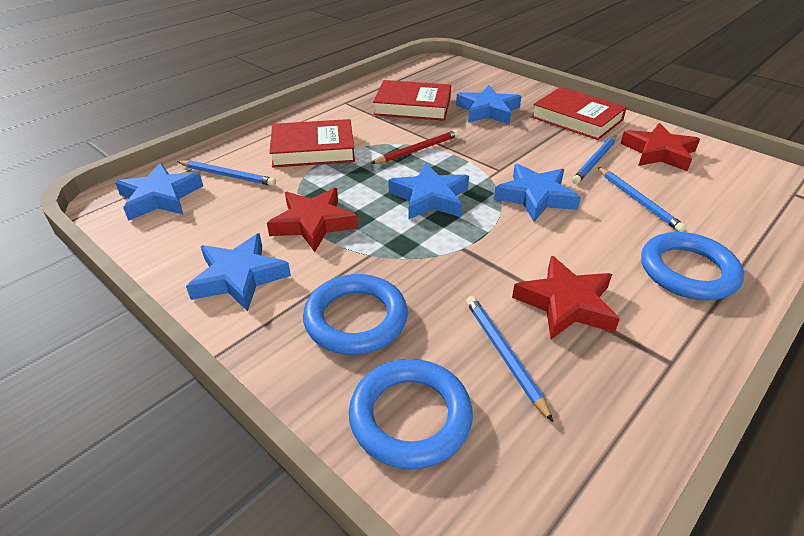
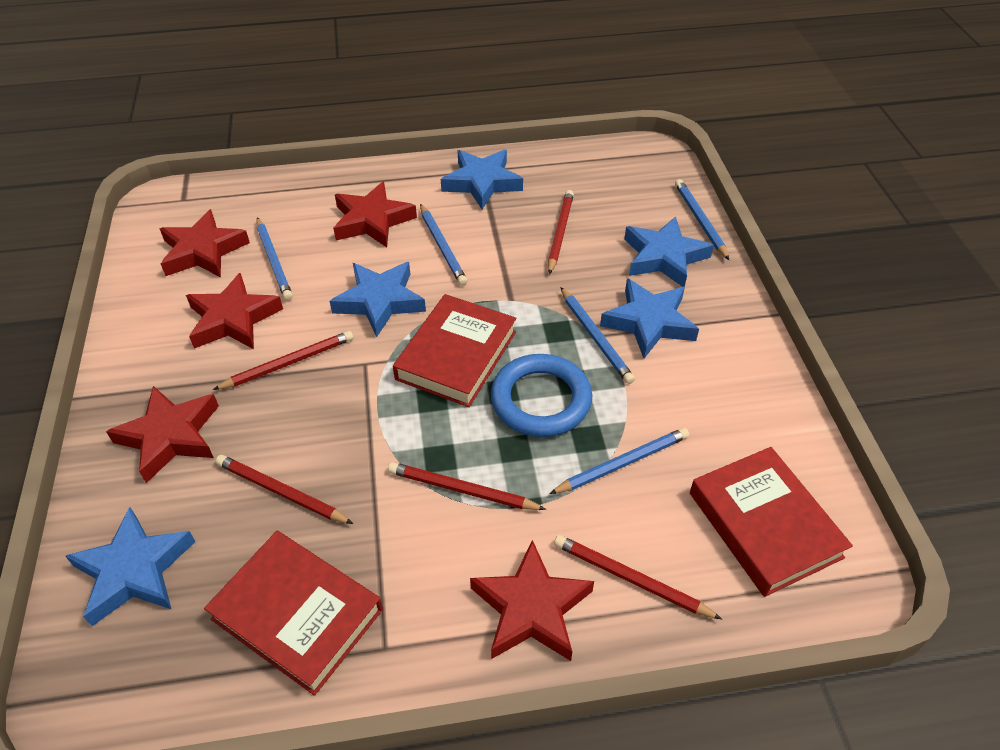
blue pencil: [177,160,276,186] [466,296,553,422] [572,136,616,184] [598,167,686,232] = 4 -> [256,217,293,301] [420,204,468,286] [549,428,689,494] [560,287,635,384] [675,179,729,260] = 5
blue ring: [303,274,408,355] [349,359,473,469] [641,232,744,300] = 3 -> [491,354,592,437] = 1
red pencil: [371,130,459,164] = 1 -> [213,331,353,390] [216,455,353,524] [388,462,546,510] [548,190,574,275] [554,535,722,619] = 5
red star: [267,188,358,252] [512,256,620,339] [620,123,700,171] = 3 -> [106,386,219,483] [160,209,250,278] [186,273,283,349] [333,181,417,247] [470,540,594,661] = 5

